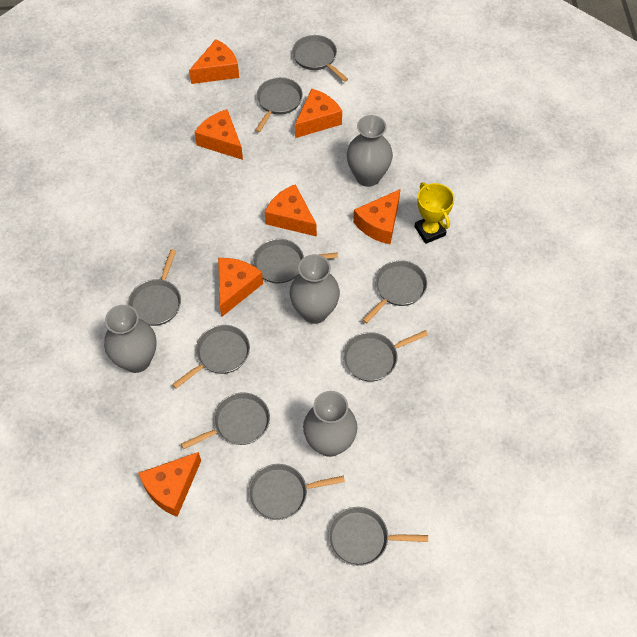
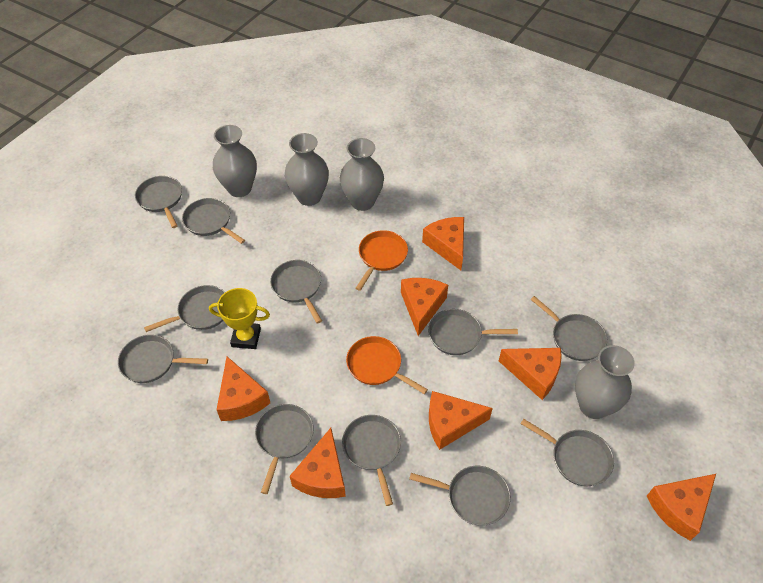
grey pan: [128,249,181,326] [172,325,250,389] [181,392,270,449] [248,464,345,520] [253,239,338,283] [255,77,303,132] [292,35,348,82] [328,507,428,566] [343,330,428,382] [362,260,427,323] = 10 -> [118,335,208,383] [135,176,182,228] [144,285,225,332] [182,198,245,244] [255,404,314,494] [270,260,322,324] [342,415,401,506] [409,466,511,525] [428,309,518,355] [521,418,614,486] [530,296,607,361] = 11
orange pan: none = 0 -> [346,336,428,394] [356,230,408,291] = 2

